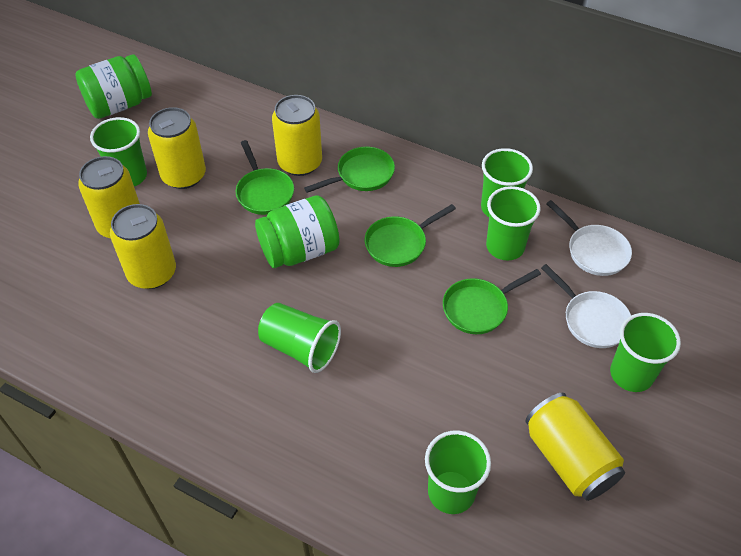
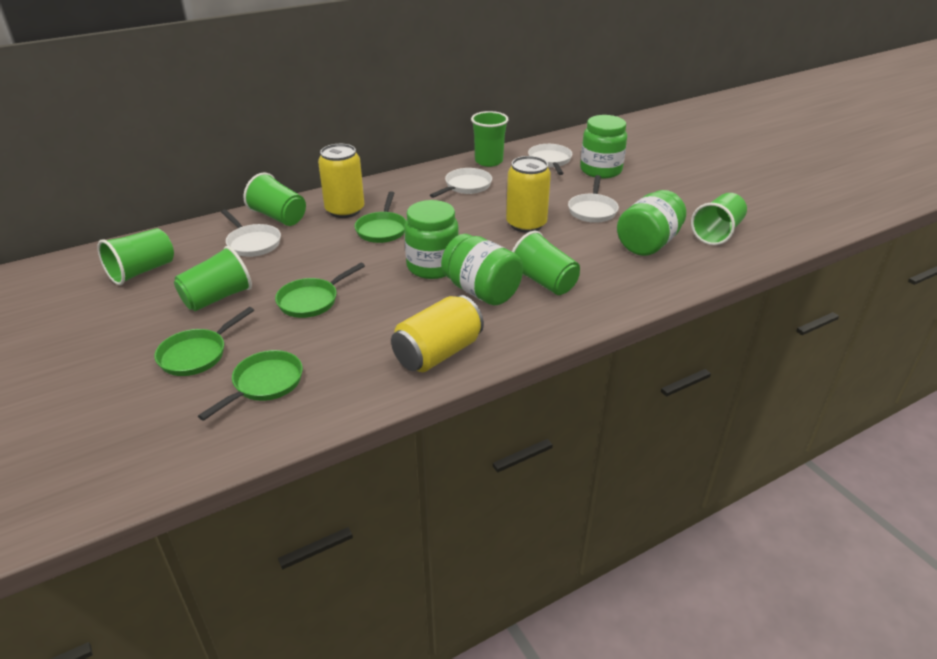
green jar: [75,54,152,119] [255,195,340,268] = 2 -> [404,200,459,279] [441,234,523,305] [580,115,627,178] [617,190,686,256] = 4
white pan: [541,264,631,348] [546,200,632,276] = 2 -> [221,209,281,257] [430,168,492,198] [528,144,572,175] [568,175,619,223] = 4
yellow can: [78,156,140,239] [110,204,176,289] [148,107,206,189] [272,95,322,176] [525,393,625,501] = 5 -> [318,144,364,218] [391,295,484,372] [506,156,551,233] = 3

